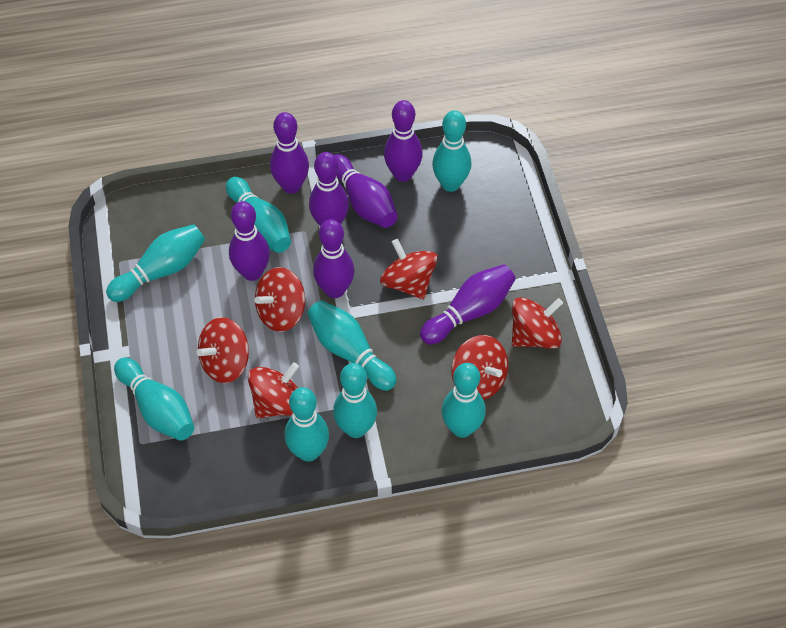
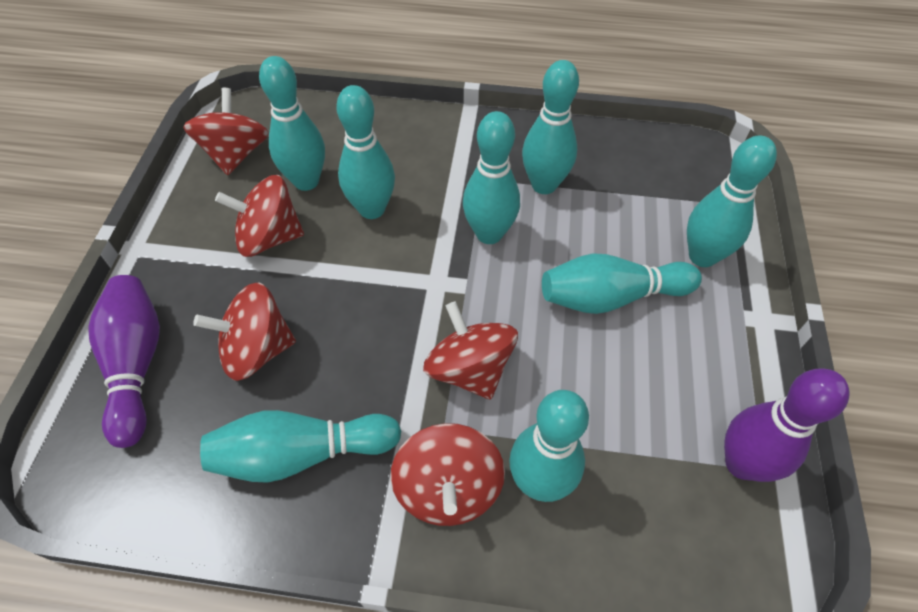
purple bowling pin: [229,201,270,281] [270,112,309,193] [309,152,349,226] [313,219,355,298] [334,154,398,228] [384,100,423,182] [420,264,516,345] = 7 -> [88,275,160,448] [724,368,849,482] = 2
red spinning top: [197,317,249,383] [248,362,299,418] [255,267,305,332] [380,239,438,299] [451,335,508,400] [512,297,563,349] = 6 -> [183,88,269,175] [193,283,296,381] [215,175,304,257] [391,423,505,526] [423,301,518,399] = 5

